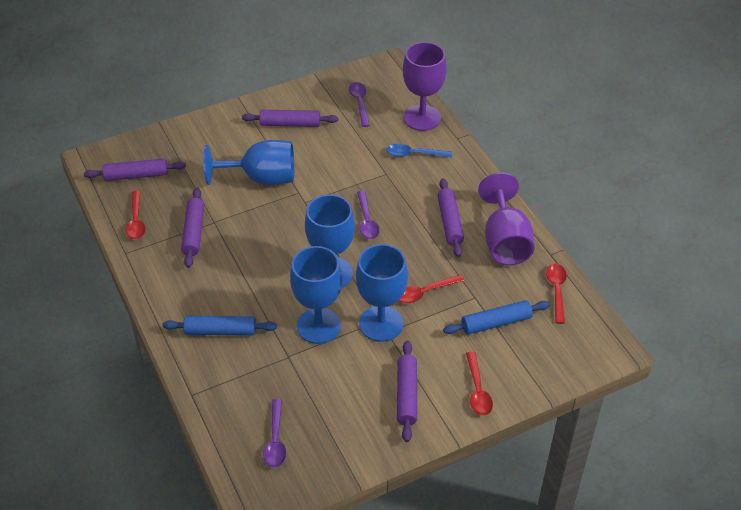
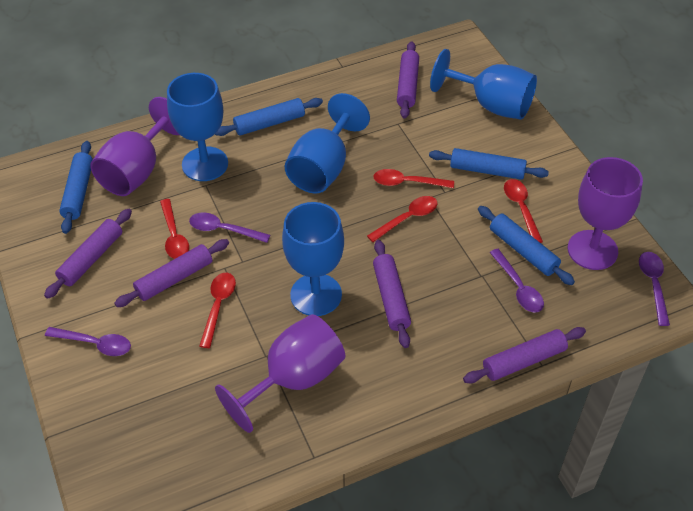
blue rolling pin: [163,316,277,336] [443,300,550,334] = 2 -> [59,141,93,234] [215,98,323,136] [429,148,549,180] [478,206,575,285] = 4
blue spoon: [386,144,452,158] = 1 -> none = 0
purple goblet: [403,42,447,131] [478,173,534,266] = 2 -> [90,97,180,196] [215,314,345,433] [567,157,643,270] = 3
purple spoon: [263,399,286,468] [349,82,370,127] [357,191,379,239] = 3 -> [45,327,131,356] [189,212,270,243] [490,249,544,313] [639,252,670,326] = 4
red spoon: [126,191,146,240] [399,274,465,304] [466,352,493,416] [546,263,567,324] = 4 -> [160,199,189,259] [199,273,236,348] [367,196,437,242] [374,169,454,188] [504,179,543,243] = 5

